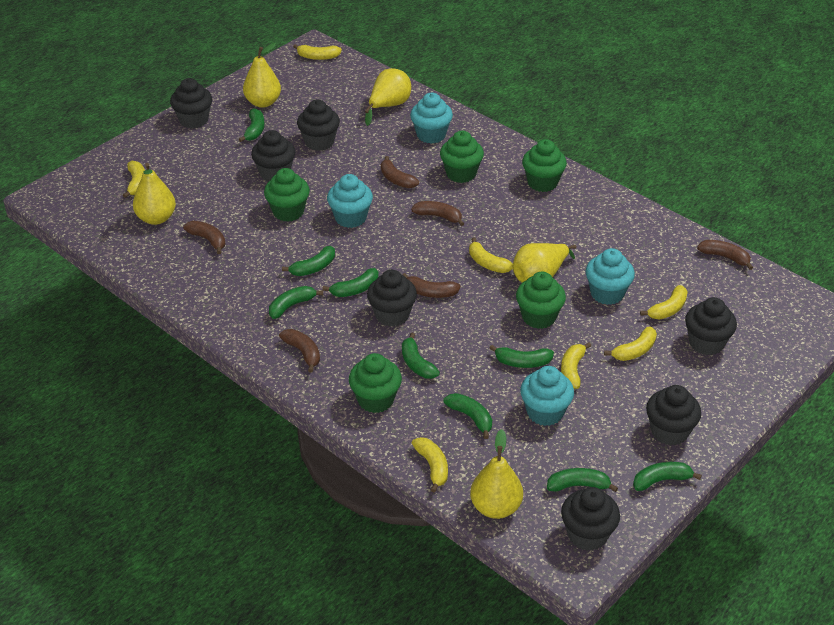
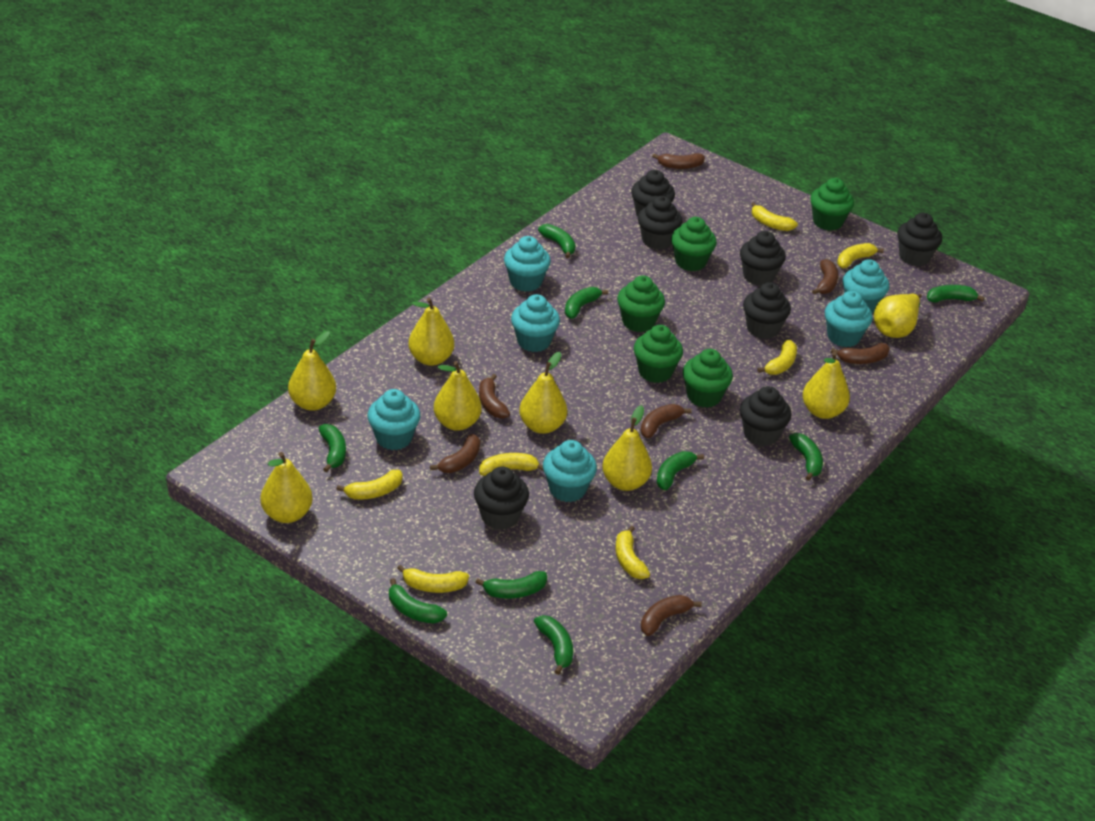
brown banana: [183,221,225,254] [279,329,320,373] [381,156,419,188] [402,273,461,298] [411,201,464,226] [697,240,753,270] = 6 -> [430,434,480,473] [479,374,510,419] [641,404,692,438] [641,595,702,636] [652,153,705,169] [812,259,839,294] [831,343,890,364] = 7
turquoise cupcake: [327,174,373,228] [410,93,453,144] [520,366,574,426] [586,248,635,305] = 4 -> [367,389,421,450] [504,236,551,292] [511,294,560,352] [543,440,597,502] [825,291,873,347] [843,259,889,313] = 6
yellow pear: [133,163,176,225] [243,43,281,108] [365,68,411,126] [470,429,523,519] [513,243,576,283] = 5 -> [260,452,313,523] [288,331,336,411] [408,298,454,366] [434,361,482,431] [519,352,567,434] [602,405,652,491] [802,352,850,419] [874,294,922,338] = 8

